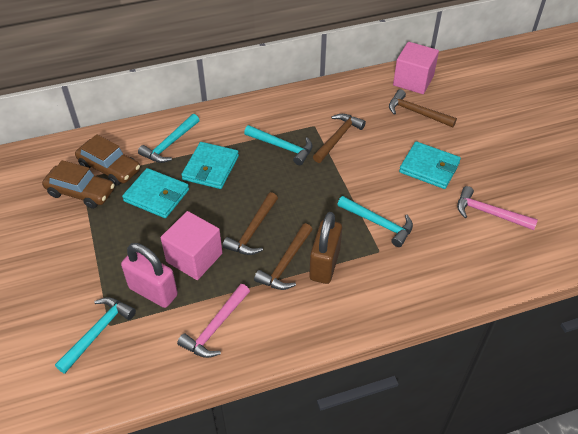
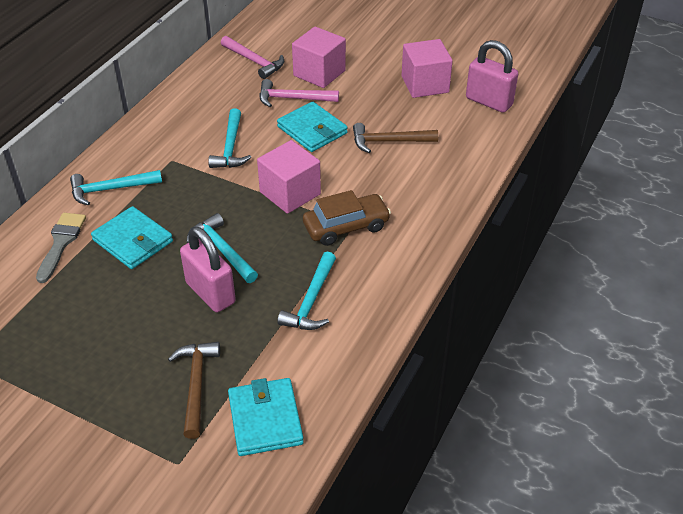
brown car: [42,160,115,209] [75,134,140,186] = 2 -> [303,190,391,246] = 1
brown hammer: [222,192,278,255] [254,223,313,290] [313,114,366,163] [389,89,457,127] = 4 -> [168,342,220,439] [353,123,438,153] = 2
brown padlock: [309,212,342,284] = 1 -> none = 0
grey brush: none = 0 -> [36,213,86,283] = 1
pink cube: [161,211,223,280] [393,42,439,94] = 2 -> [257,140,321,214] [292,27,346,88] [401,39,453,98] = 3
pink padlock: [121,243,178,308] = 1 -> [180,227,236,312] [466,40,518,113] = 2

